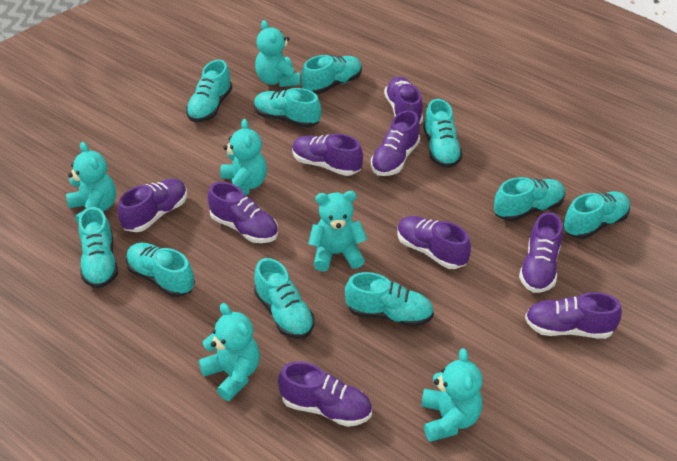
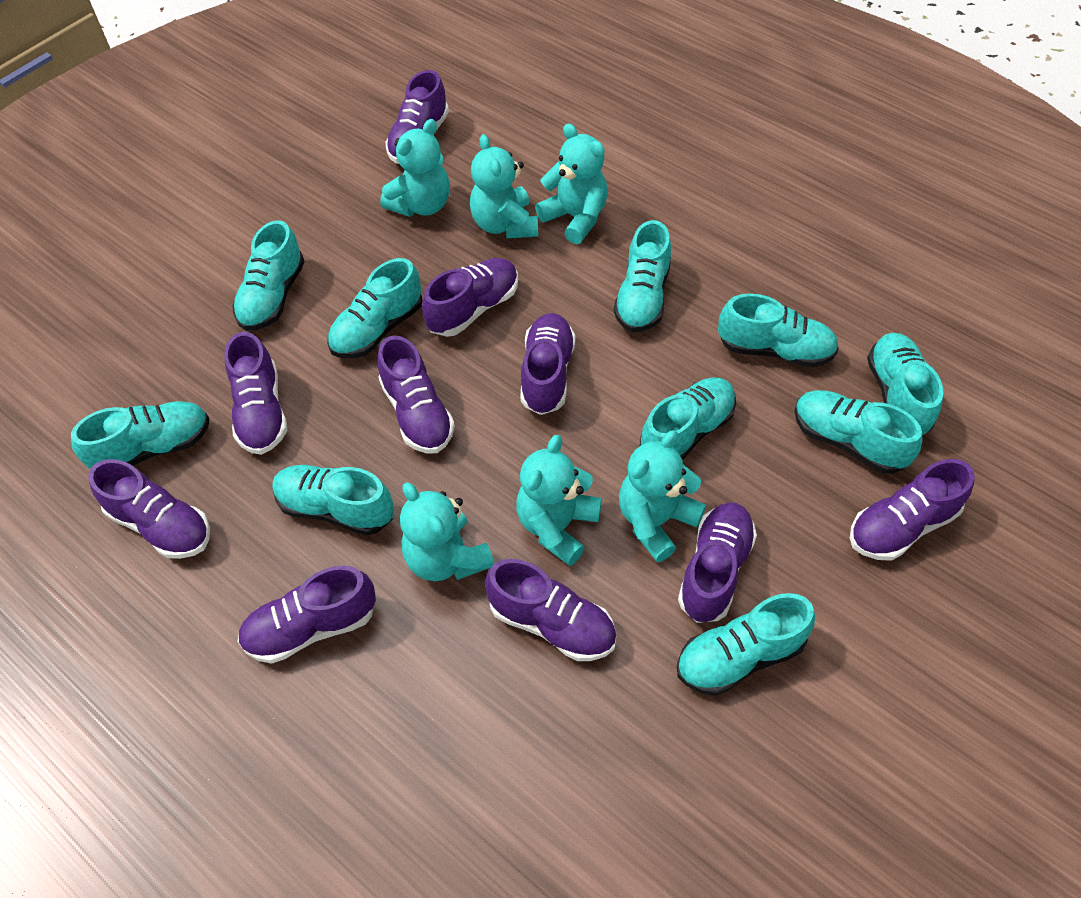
purple shoe: [118,179,187,232] [208,182,278,243] [278,362,372,427] [292,134,363,176] [371,110,420,176] [384,77,423,124] [397,216,471,269] [519,212,563,293] [525,292,622,339] = 9 -> [88,459,210,559] [224,332,287,455] [237,566,376,664] [378,335,455,454] [386,70,449,164] [422,258,518,337] [485,559,616,661] [520,313,576,415] [678,502,757,623] [850,459,975,561] = 10

